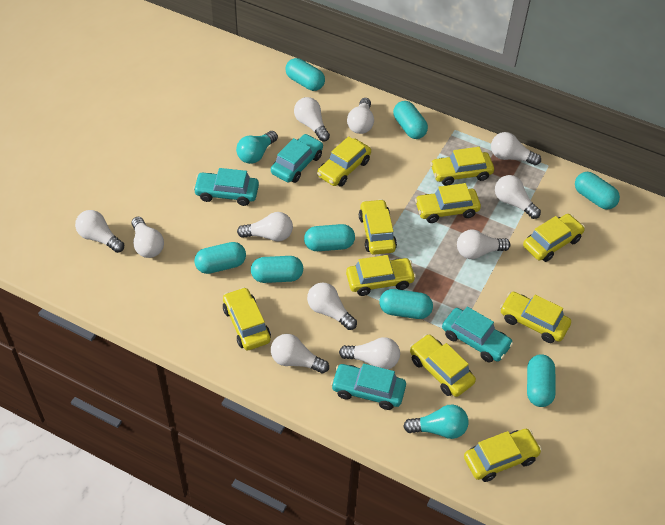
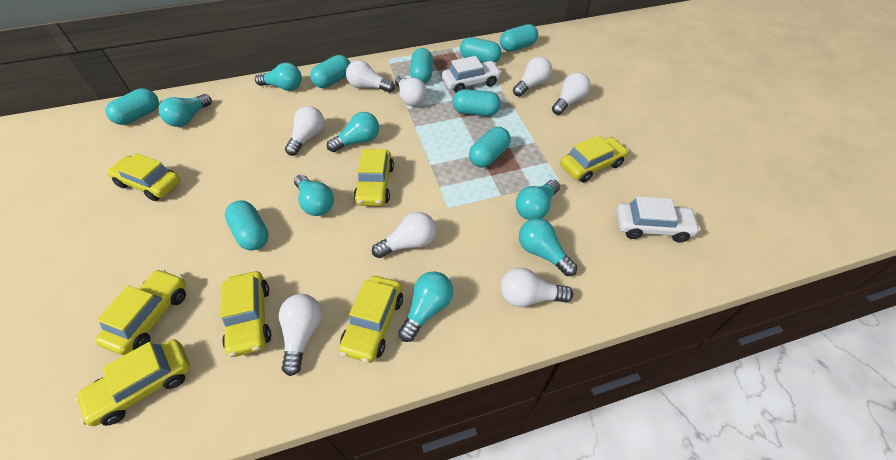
turquoise car: [193,168,259,206] [271,134,323,183] [331,364,406,410] [442,307,513,363] = 4 -> none = 0
turquoise light bulb: [236,131,278,164] [403,404,468,439] = 2 -> [159,94,212,127] [255,63,302,91] [294,175,334,216] [327,112,379,152] [398,271,453,342] [516,180,560,220] [519,218,577,276] = 7
white car: none = 0 -> [442,56,502,93] [616,196,701,242] = 2
white light bulb: [75,210,124,253] [131,217,164,258] [237,212,293,242] [271,334,329,374] [294,97,330,142] [307,282,357,330] [339,337,400,369] [347,98,374,134] [457,229,510,259] [491,132,541,166] [495,175,541,219] = 11 -> [279,294,322,376] [285,106,324,156] [346,60,395,93] [372,212,436,258] [395,76,427,106] [500,267,573,307] [513,57,552,97] [552,72,591,115] = 8
yellow car: [223,287,271,350] [317,136,371,187] [346,255,416,296] [359,199,397,255] [410,334,476,397] [415,183,481,223] [430,147,494,186] [464,429,542,482] [500,292,571,343] [523,214,585,262] = 10 -> [75,339,190,426] [95,269,186,355] [107,153,181,201] [220,271,271,357] [339,276,403,363] [354,149,394,206] [560,135,628,183] = 7

